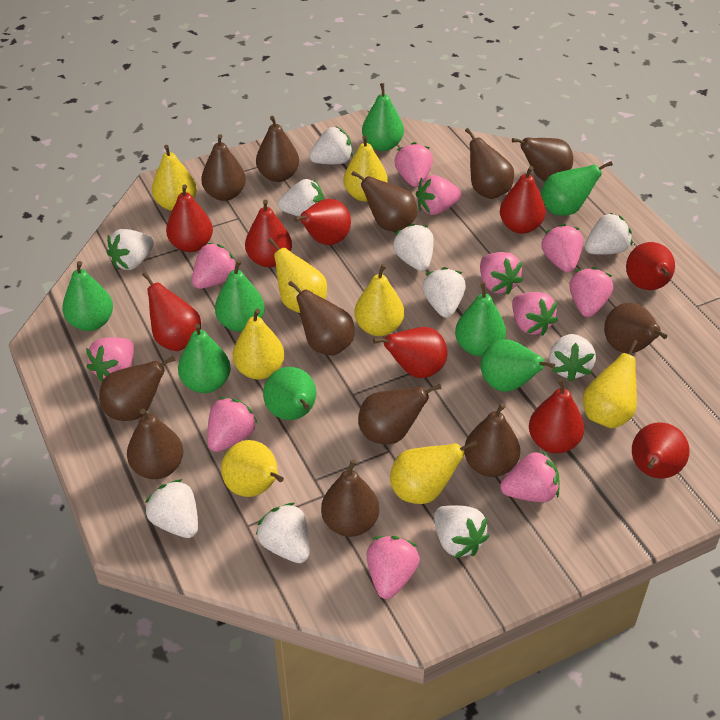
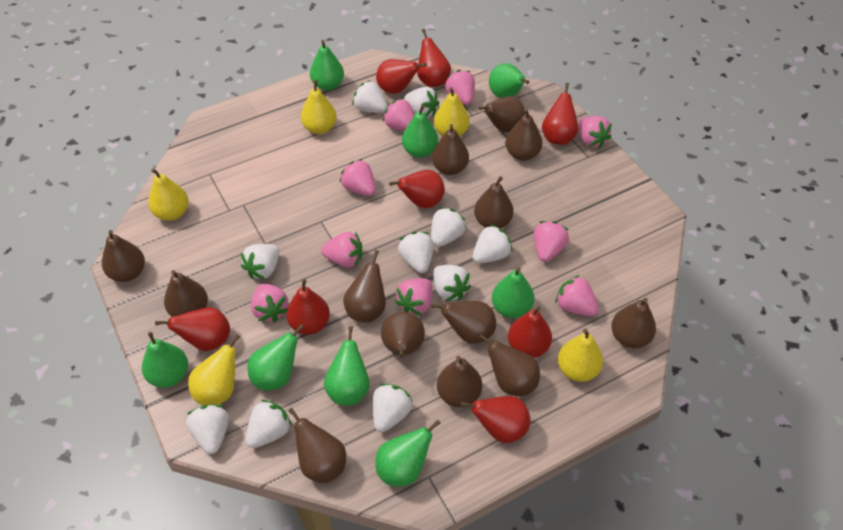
brown pear: [99,356,176,421] [127,409,183,479] [201,134,246,201] [256,116,299,182] [288,281,354,356] [321,459,379,537] [351,171,417,232] [358,384,442,444] [464,403,520,477] [465,128,514,199] [512,138,573,181] [604,303,667,353] = 12 -> [102,230,145,282] [164,270,208,317] [288,408,346,483] [343,250,386,323] [381,312,425,358] [431,301,496,344] [432,124,469,175] [437,356,482,407] [474,176,514,229] [478,96,525,132] [479,334,540,396] [505,109,542,161] [611,298,656,348] = 13
pink strawberry: [86,337,134,382] [192,243,239,289] [207,397,258,452] [367,536,420,599] [394,142,433,187] [416,175,462,215] [480,252,523,295] [500,451,560,502] [512,292,558,336] [541,224,583,273] [569,267,613,317] = 11 -> [251,284,288,322] [321,232,362,268] [339,159,376,196] [383,98,415,131] [395,278,433,316] [445,70,475,105] [534,221,569,262] [555,275,599,316] [578,116,612,148] = 9
red pear: [142,272,201,351] [166,184,213,252] [245,200,292,267] [294,199,351,245] [373,327,448,378] [500,166,546,234] [529,378,584,453] [626,242,675,290] [632,422,690,479] = 9 -> [155,307,230,351] [286,279,330,335] [376,59,426,94] [389,170,445,208] [417,29,451,87] [460,396,531,443] [508,306,552,358] [542,83,578,145] = 8
yellow pear: [152,145,197,211] [221,440,284,497] [233,309,285,380] [268,238,327,313] [344,135,388,202] [355,264,404,336] [390,440,477,504] [583,340,638,428] = 8 -> [148,168,189,221] [188,334,240,405] [301,80,337,134] [434,87,470,137] [558,329,603,382] = 5

